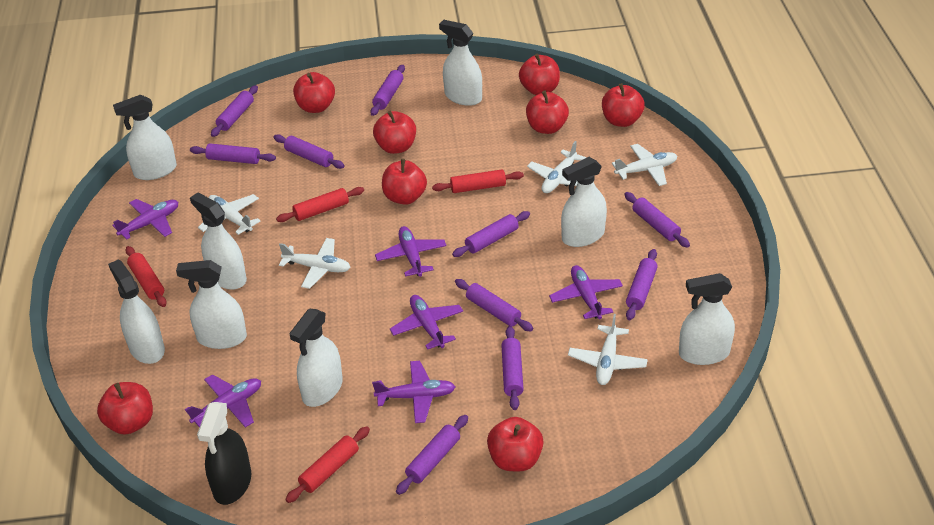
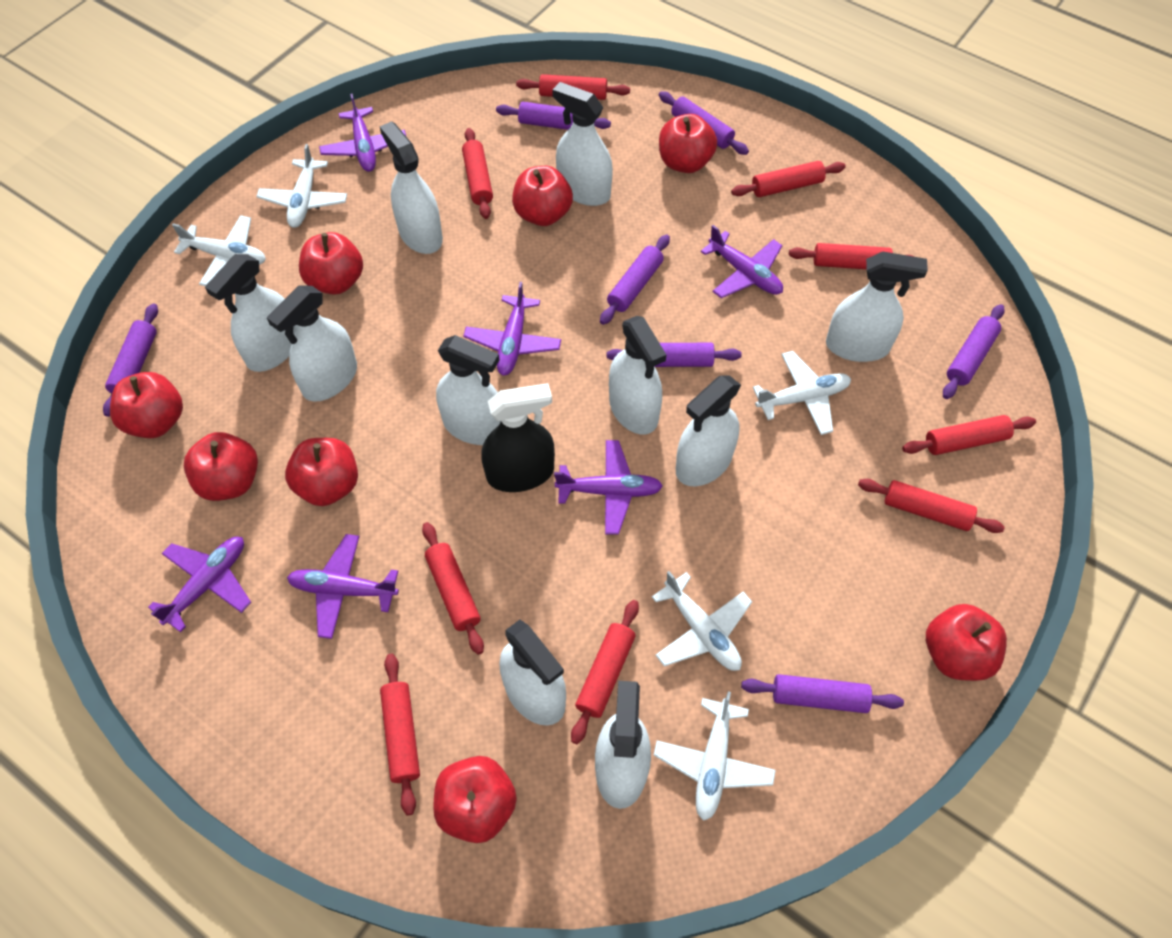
purple rolling pin: [190,144,276,164] [211,85,258,137] [273,134,345,169] [370,65,405,116] [396,415,468,495] [452,211,530,257] [455,279,533,331] [501,326,524,410] [624,192,690,248] [626,249,658,320] = 10 -> [103,303,158,417] [496,102,611,130] [600,235,670,325] [607,343,742,367] [659,91,749,155] [741,674,904,713] [943,304,1005,399] = 7
red rolling pin: [126,246,167,307] [276,187,364,222] [285,426,370,503] [432,169,524,193] = 4 -> [380,654,420,816] [422,522,484,655] [462,128,493,219] [516,74,630,100] [571,600,639,744] [731,161,846,197] [789,243,914,269] [858,479,1005,533] [902,415,1036,455] = 9
white spray bottle: [108,260,165,364] [113,94,177,180] [176,260,247,349] [190,193,247,290] [289,309,343,407] [439,20,482,106] [561,157,607,247] [679,273,735,365] = 8 -> [205,254,296,372] [267,285,357,402] [379,121,443,254] [436,335,501,445] [499,620,566,726] [552,82,613,206] [595,681,651,809] [609,316,666,434] [676,375,741,486] [826,252,928,362] = 10

